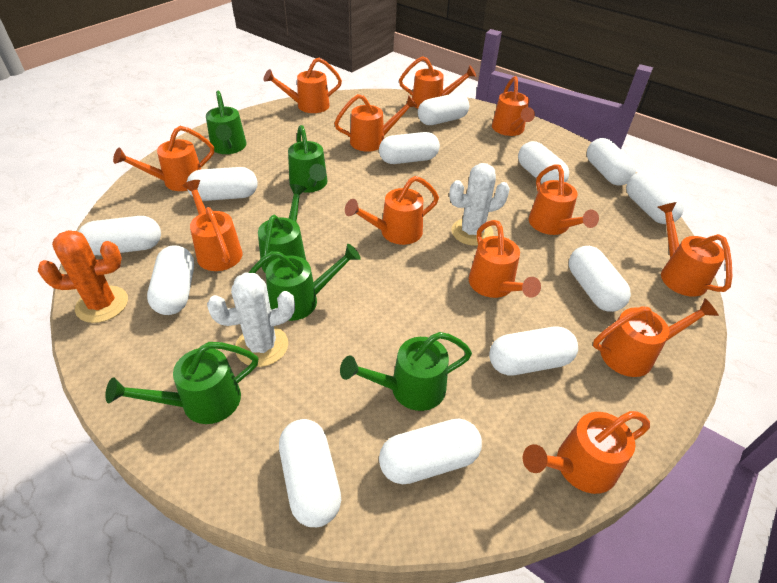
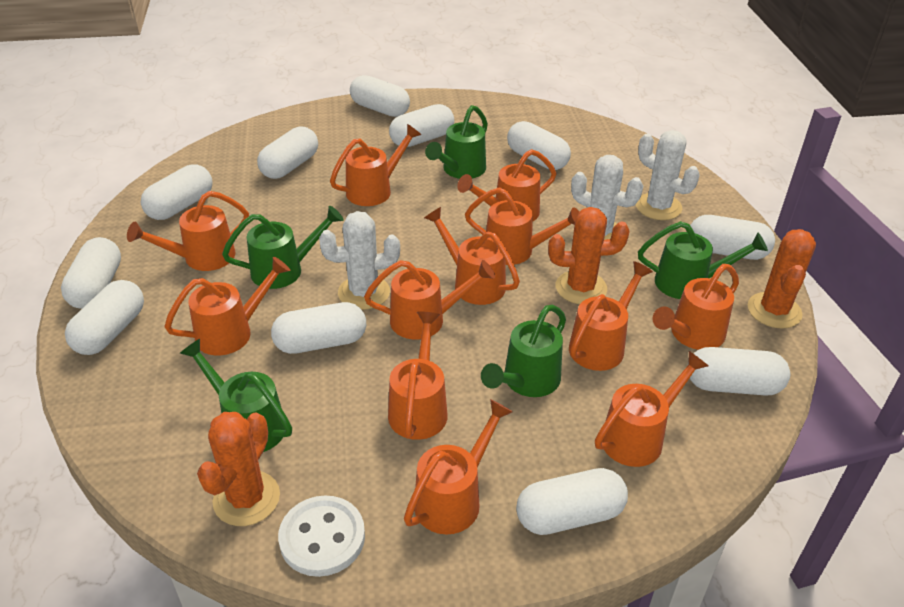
green watering can: [105,342,258,424] [206,91,247,154] [249,244,361,321] [258,184,307,273] [288,125,328,193] [340,332,472,411] = 6 -> [180,339,292,452] [222,206,344,289] [425,105,488,179] [481,304,566,397] [638,221,768,299] = 5
orange cactus: [38,230,128,323] = 1 -> [197,412,280,526] [548,207,630,304] [748,229,816,329] = 3
white button: none = 0 -> [278,496,365,577] = 1
white cactus: [207,272,295,367] [449,163,510,246] = 2 -> [319,211,400,310] [571,155,643,240] [636,130,700,220] = 3
white capsule: [78,216,161,255] [147,245,194,315] [187,167,257,201] [279,419,341,527] [379,132,440,164] [379,418,482,484] [418,93,469,125] [489,327,578,376] [518,141,569,183] [569,246,631,312] [587,138,636,186] [626,172,684,224] = 12 -> [61,237,121,309] [65,280,144,355] [141,164,212,220] [257,127,318,179] [271,302,366,354] [350,75,410,117] [389,104,454,147] [507,121,571,170] [516,468,628,535] [688,347,790,396] [690,215,775,260] = 11

